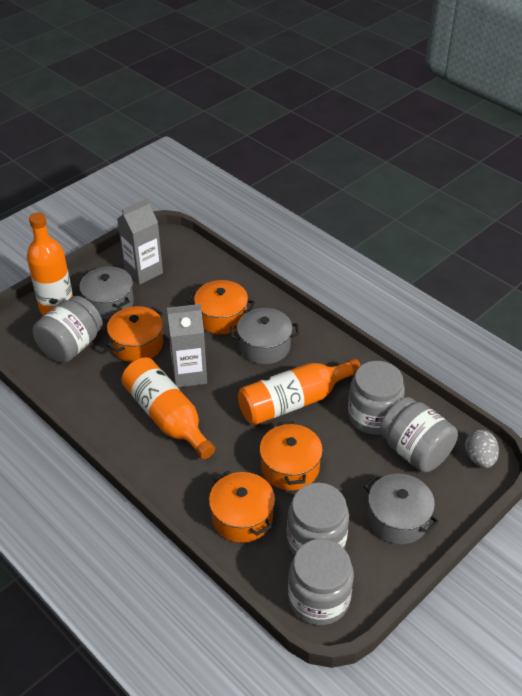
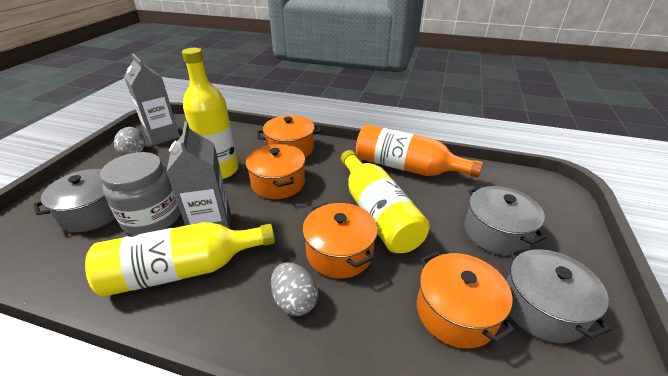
grey egg: [465,430,499,468] = 1 -> [114,127,145,155] [271,262,318,316] = 2
grey jar: [33,296,103,363] [287,483,349,556] [288,539,354,625] [348,361,405,435] [380,397,458,472] = 5 -> [100,152,181,235] = 1
orange bottle: [27,212,73,316] [121,357,215,459] [238,358,361,425] = 3 -> [356,124,483,178] = 1
yellow bottle: none = 0 -> [85,222,275,297] [182,48,238,179] [341,150,430,253] = 3

